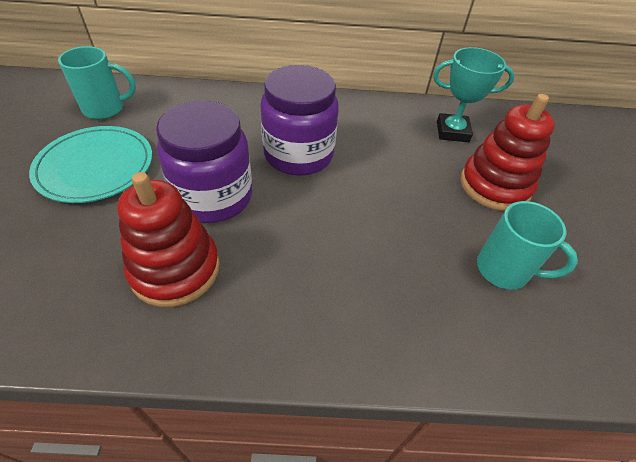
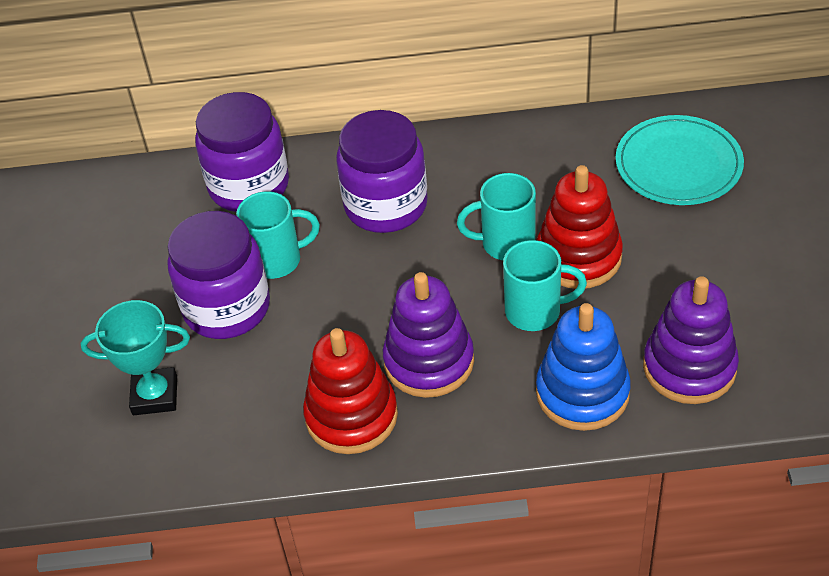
blue stacking toy: none = 0 -> [536,303,631,431] = 1
purple jar: [156,101,252,223] [260,65,339,176] = 2 -> [168,211,270,339] [195,92,289,212] [336,110,428,233] = 3
purple stacking toy: none = 0 -> [383,272,474,398] [643,276,739,404] = 2
turquoise mug: [58,46,136,119] [477,201,578,290] = 2 -> [236,191,320,279] [457,173,536,260] [503,240,587,331] = 3

